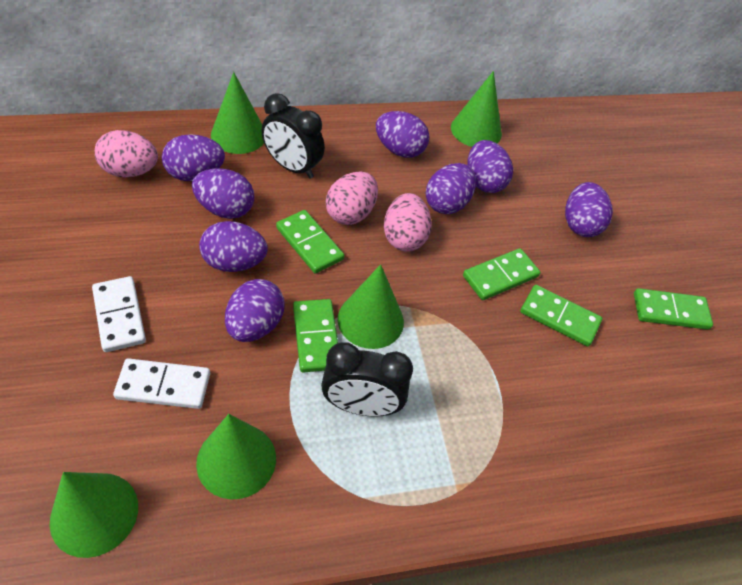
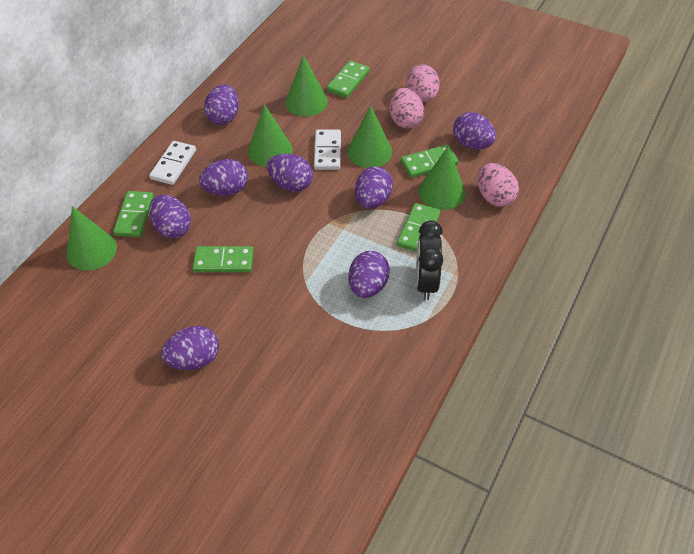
black clock: [261,93,325,179] [321,342,413,417] = 2 -> [416,220,443,300] = 1

